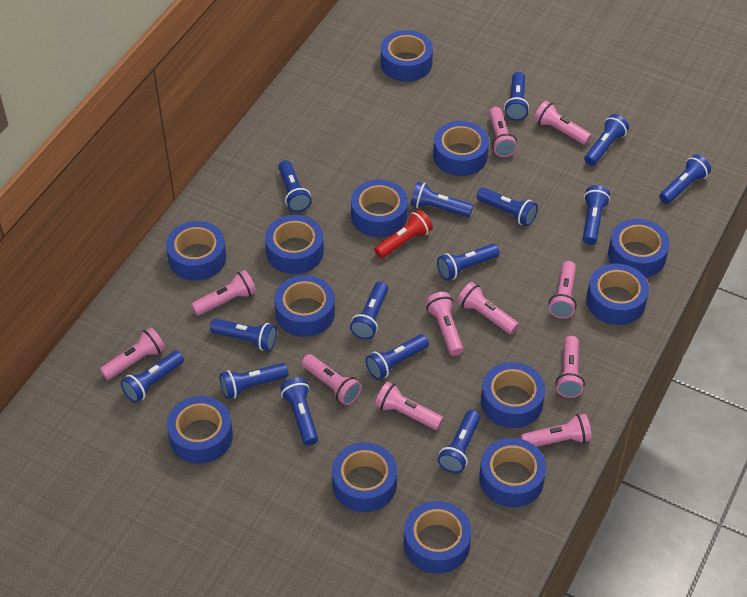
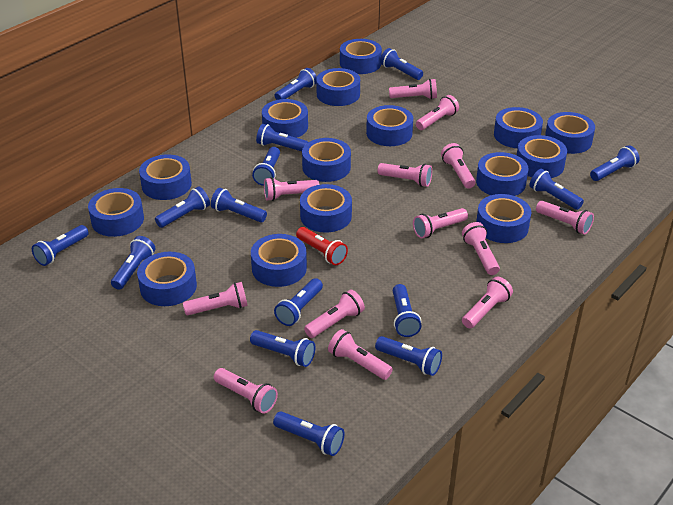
blue tape: [166,221,226,281] [167,396,233,464] [265,215,324,274] [274,275,335,337] [332,442,397,512] [351,180,408,237] [381,30,433,82] [404,501,472,574] [433,121,489,176] [479,438,546,507] [481,362,545,428] [586,263,649,325] [608,219,670,278] = 13 -> [88,188,144,237] [137,252,197,306] [139,154,192,200] [251,234,307,287] [262,99,308,138] [300,184,352,233] [302,138,351,182] [316,68,360,106] [340,39,382,74] [366,105,413,146] [476,152,528,196] [476,194,532,243] [494,107,543,148] [517,135,567,178] [545,112,595,154] = 15
pink flashlight: [100,327,165,380] [191,270,256,316] [302,354,362,405] [375,382,443,430] [425,292,463,356] [457,282,519,334] [489,107,517,157] [520,414,592,447] [534,101,592,145] [549,261,577,319] [555,336,585,398] = 11 -> [183,282,248,315] [214,368,278,414] [264,177,319,201] [304,289,365,338] [328,329,393,380] [377,163,432,187] [389,79,437,99] [413,208,468,238] [416,95,459,130] [441,143,476,189] [462,222,500,275] [462,277,513,328] [536,201,594,235] = 13

